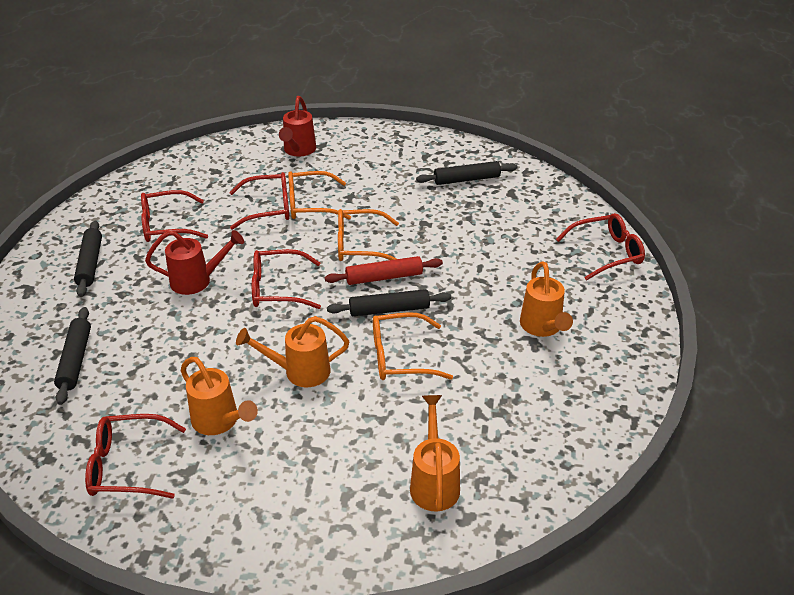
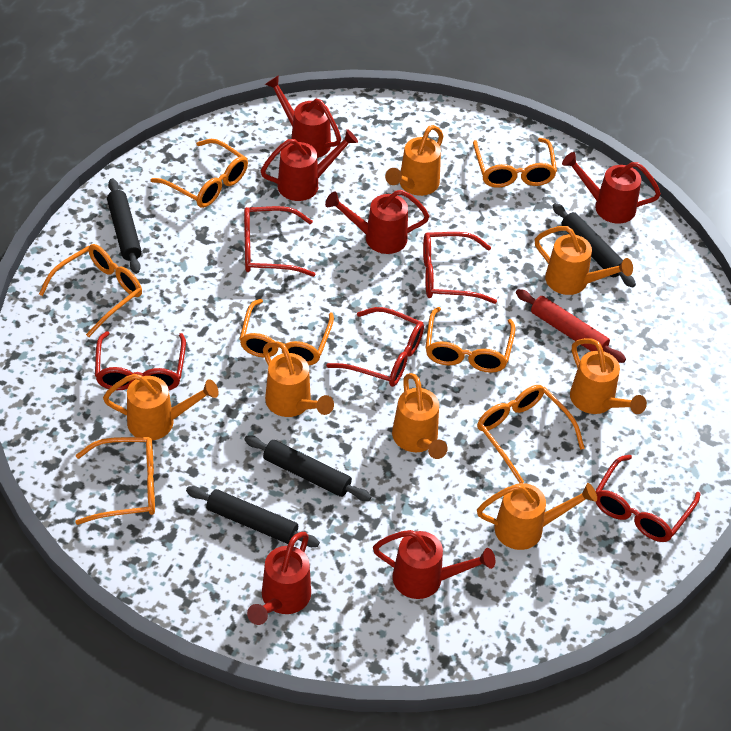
orange glasses: [288,171,351,219] [338,209,399,261] [373,312,453,380] = 3 -> [39,244,142,337] [75,437,155,525] [151,139,248,208] [239,299,334,365] [425,307,515,373] [473,138,557,188] [477,385,585,483] = 7
orange watering can: [180,357,258,435] [236,316,349,387] [410,395,460,512] [520,261,573,337] = 4 -> [103,374,219,441] [263,341,334,417] [385,125,443,196] [392,373,448,459] [477,483,597,550] [535,226,633,295] [570,338,647,414] = 7
red watering can: [145,230,244,295] [279,96,316,157] = 2 -> [247,532,311,625] [261,129,358,201] [265,75,341,158] [325,190,429,254] [373,530,495,599] [562,152,661,224] = 6

